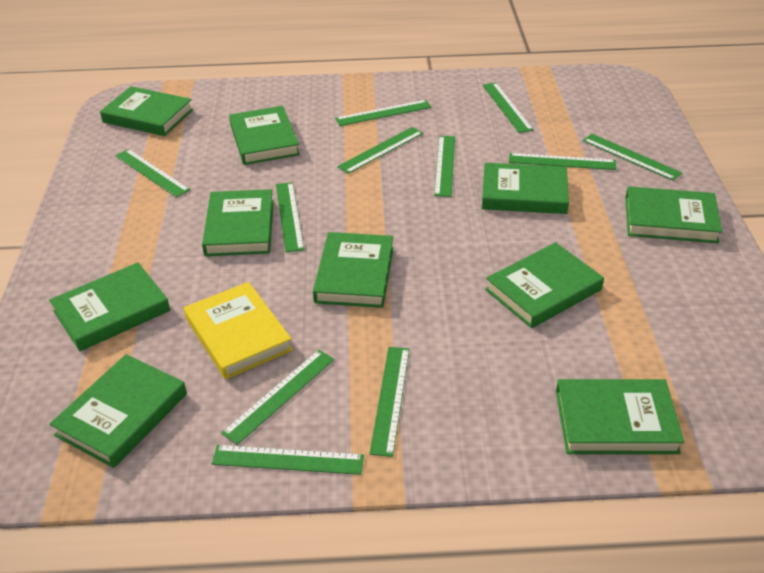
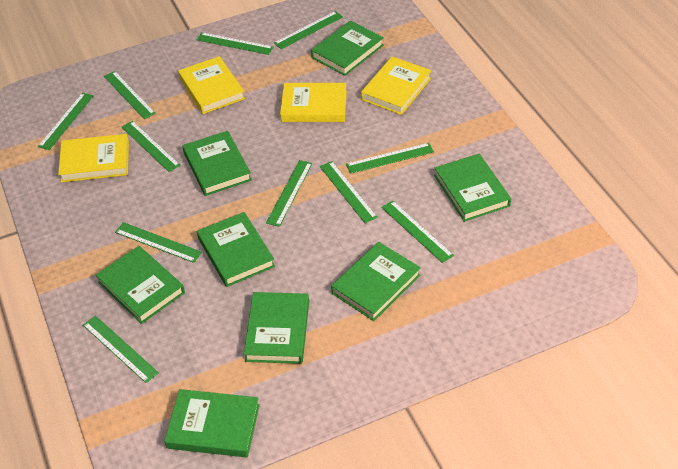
green book: [49,262,170,351] [50,354,187,468] [100,86,193,136] [202,189,274,256] [229,106,300,165] [313,232,394,308] [482,163,569,214] [485,242,604,328] [556,379,684,454] [625,186,722,243] = 10 -> [96,246,185,324] [164,389,260,457] [182,131,252,196] [197,212,275,287] [244,292,309,364] [311,21,384,76] [331,242,421,321] [434,154,511,222] = 8
yellow book: [184,282,293,379] = 1 -> [58,134,129,182] [178,56,245,114] [280,83,347,122] [361,57,432,115] = 4

